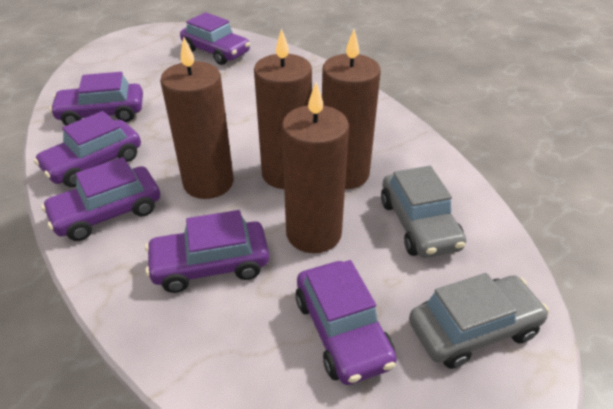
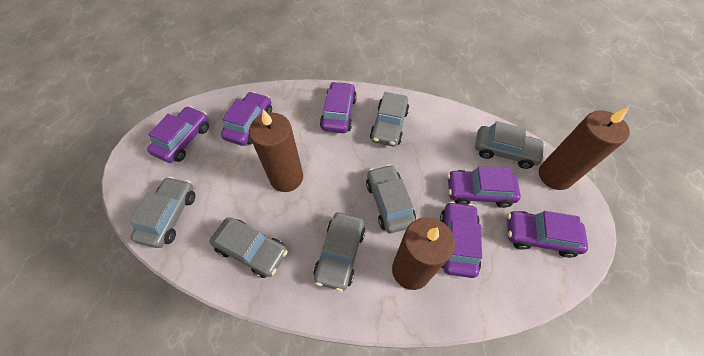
brown candle: [160,37,234,199] [254,28,312,189] [282,82,349,253] [322,30,381,189] = 4 -> [249,109,303,192] [392,217,455,290] [539,107,630,190] = 3
grey car: [381,166,466,258] [409,273,549,369] = 2 -> [129,176,195,248] [209,217,288,278] [313,213,365,292] [366,164,416,233] [370,92,409,146] [475,121,545,169] = 6

